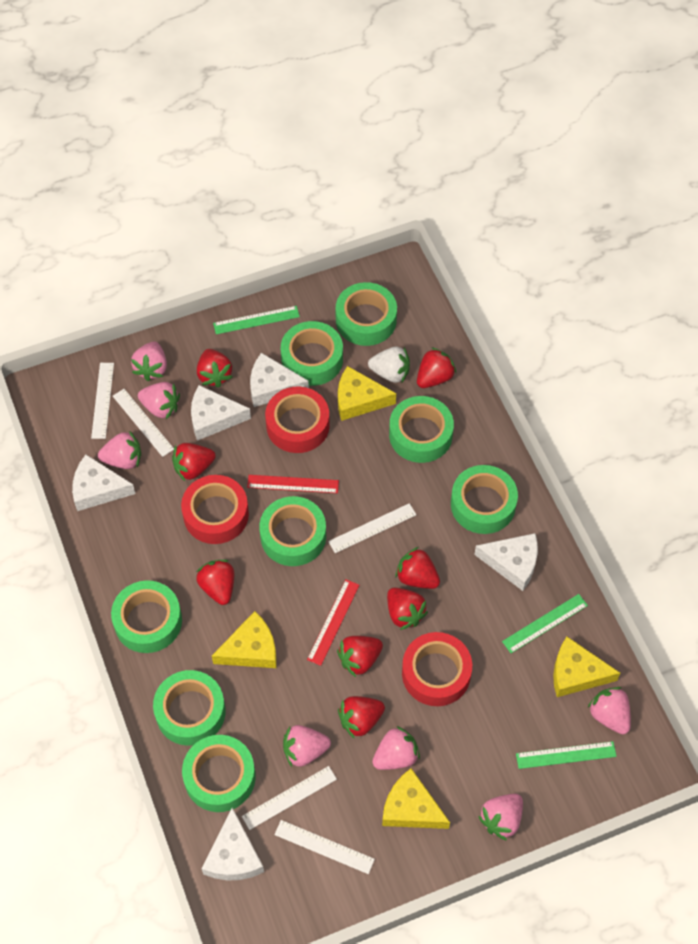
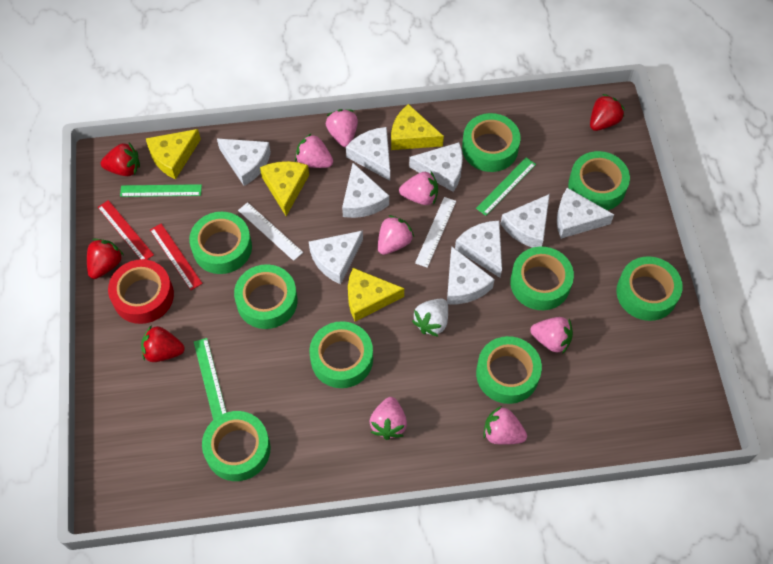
green tape: [111,580,182,653] [153,670,226,746] [182,735,256,812] [259,496,326,566] [281,321,343,386] [336,282,397,346] [389,396,454,463] [451,465,518,534] = 8 -> [189,212,252,274] [202,411,270,481] [234,264,297,329] [309,321,373,388] [462,113,521,172] [476,336,542,404] [510,246,574,310] [568,151,630,210] [616,256,683,321] = 9
red strawberry: [172,443,216,481] [196,560,234,605] [197,349,232,388] [337,636,383,677] [338,696,385,739] [387,588,428,630] [395,547,440,589] [417,347,456,388] = 8 -> [87,239,124,279] [101,143,140,176] [141,325,185,362] [590,94,625,131] = 4
red tape: [181,475,249,544] [265,386,330,453] [402,632,472,706] = 3 -> [108,259,174,324] = 1
white cheese: [72,455,136,511] [191,385,251,441] [201,808,264,881] [250,353,309,407] [474,533,538,591] = 5 -> [217,138,271,186] [309,230,363,284] [342,163,389,218] [346,127,390,181] [409,142,463,192] [447,247,495,304] [455,221,502,278] [501,194,550,248] [557,188,614,239] = 9
white ruler: [91,363,114,439] [113,389,174,457] [242,766,337,830] [274,820,375,874] [328,503,416,553] = 5 -> [238,202,303,261] [415,197,456,268] = 2

